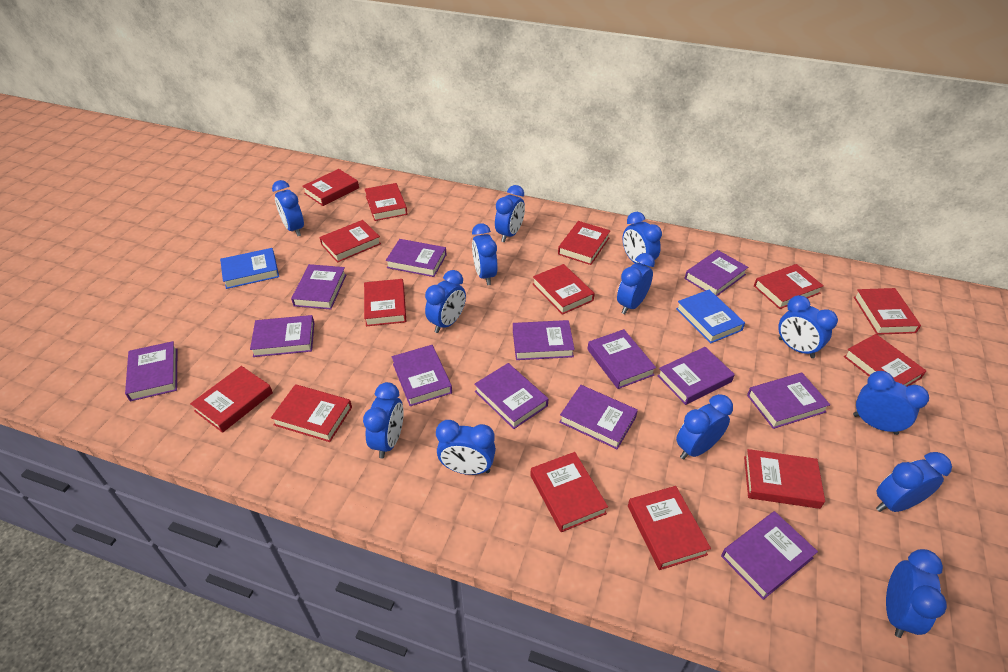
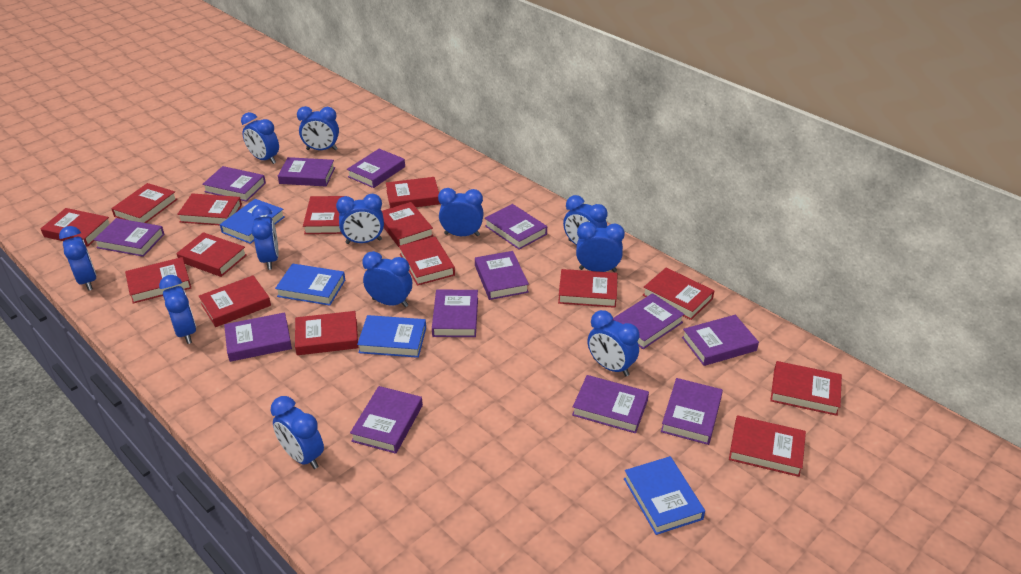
blue book: [220,248,279,289] [676,290,745,343] = 2 -> [220,199,285,244] [275,263,345,306] [357,315,426,358] [624,456,705,535] = 4
blue clock: [272,180,304,236] [363,382,404,459] [425,270,466,333] [436,420,496,475] [472,223,498,285] [495,185,525,242] [617,253,655,314] [622,212,662,267] [676,394,733,460] [778,295,838,358] [853,371,929,435] [876,452,952,512] [886,549,947,638] = 13 -> [59,226,97,291] [159,275,196,344] [241,112,279,164] [251,205,279,270] [270,396,324,469] [297,106,339,150] [336,194,384,244] [362,251,412,307] [438,188,484,236] [563,195,608,245] [576,222,625,272] [587,310,639,376] = 12
red book: [190,366,273,433] [271,384,352,442] [302,169,359,206] [319,220,381,263] [364,279,406,326] [365,183,408,221] [530,452,608,532] [533,264,595,315] [558,221,610,265] [628,486,711,570] [744,449,825,509] [754,264,824,309] [844,334,926,387] [854,288,921,335] = 14 -> [41,208,109,247] [111,183,177,223] [125,257,191,303] [176,232,247,277] [177,193,242,225] [199,275,271,327] [295,311,358,355] [303,196,343,234] [382,202,433,247] [386,177,440,208] [399,237,455,286] [558,269,618,308] [643,268,714,320] [729,415,806,477] [770,361,842,416] = 15

